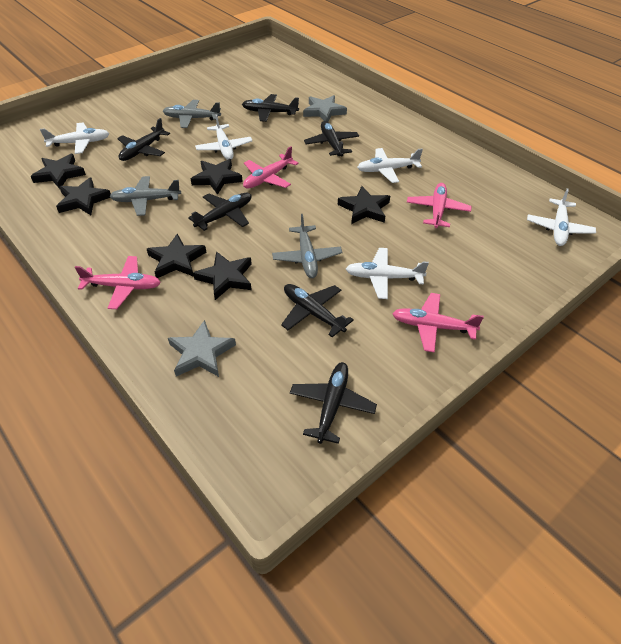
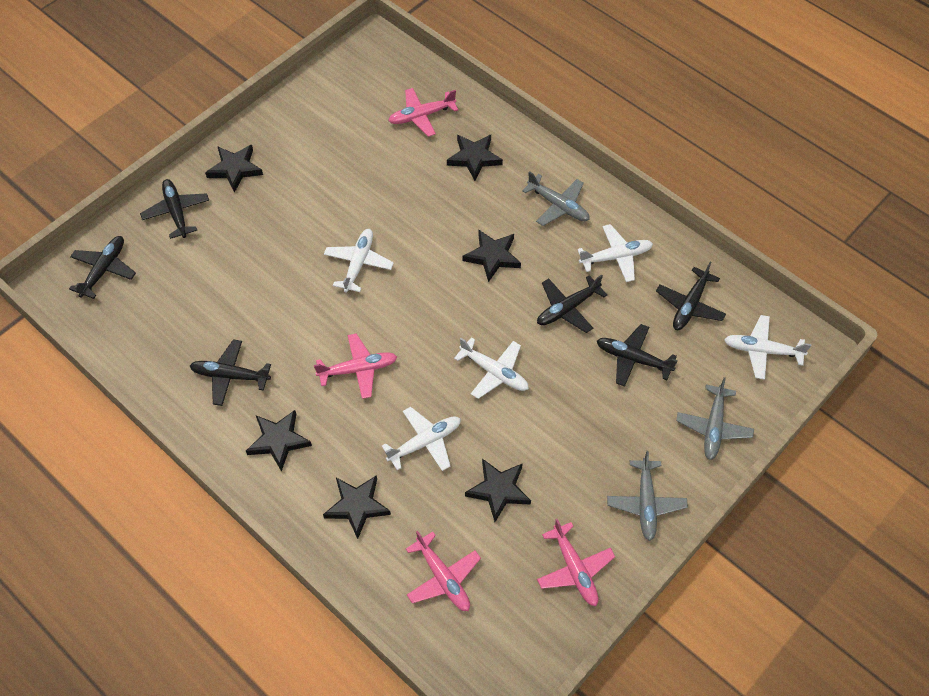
grey star: [168,320,236,377] [303,95,347,122] = 2 -> none = 0

